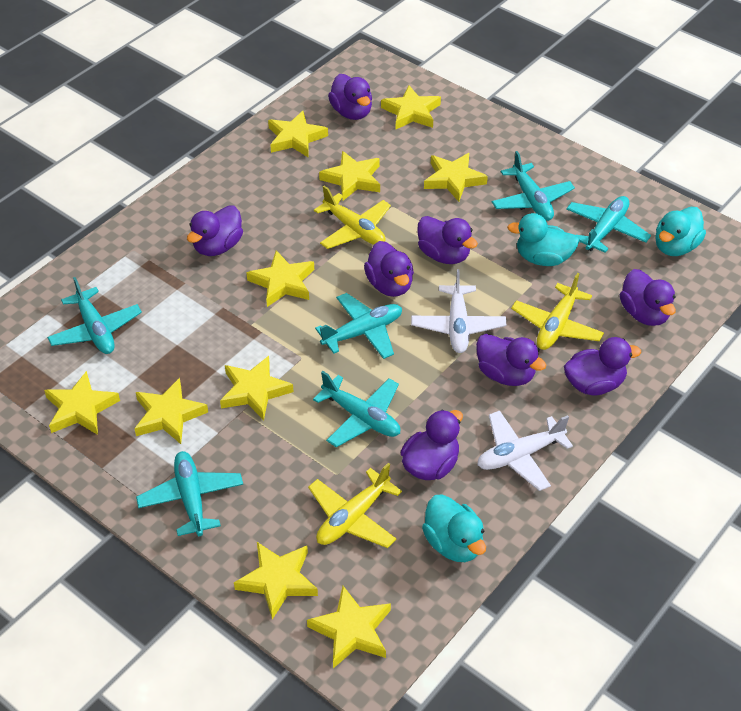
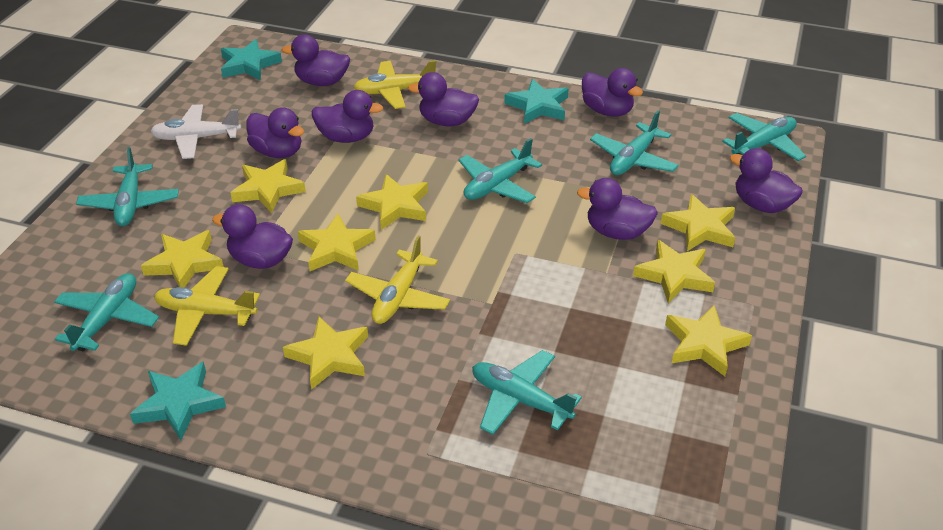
turquoise duck: [422,494,486,562] [507,213,579,266] [655,207,706,256] = 3 -> none = 0
turquoise star: none = 0 -> [130,361,226,440] [221,39,282,80] [504,79,569,124] = 3
white plane: [411,269,506,353] [477,410,573,491] = 2 -> [150,104,241,159] = 1
yellow star: [44,371,120,435] [134,378,208,444] [220,356,294,420] [234,542,318,620] [246,251,314,307] [268,111,328,157] [307,586,391,668] [319,151,380,201] [381,85,441,129] [424,153,488,202] = 10 -> [141,230,224,288] [230,159,306,213] [283,316,368,389] [298,214,376,271] [356,174,428,230] [633,240,715,303] [661,194,735,251] [665,305,752,376] = 8

